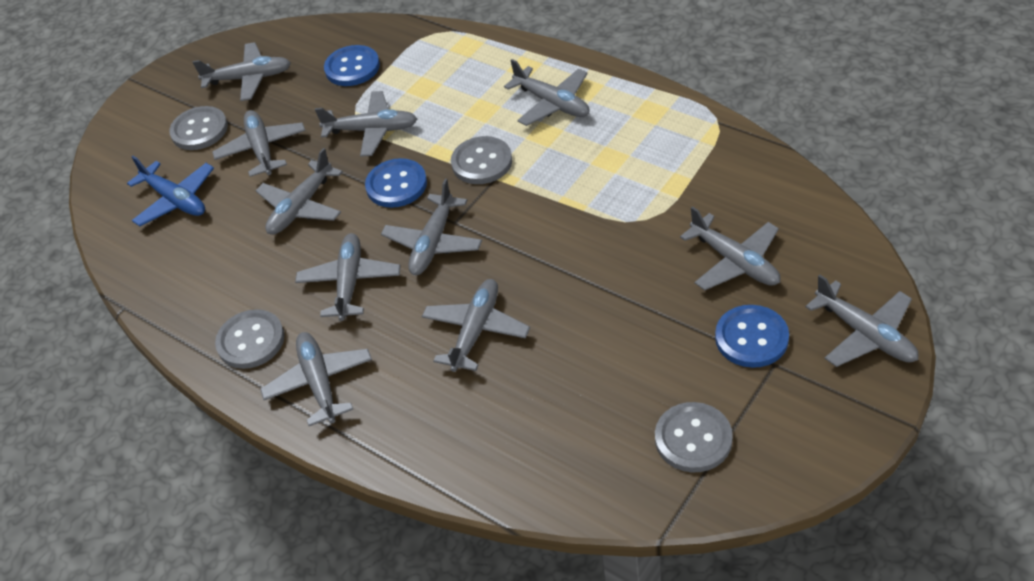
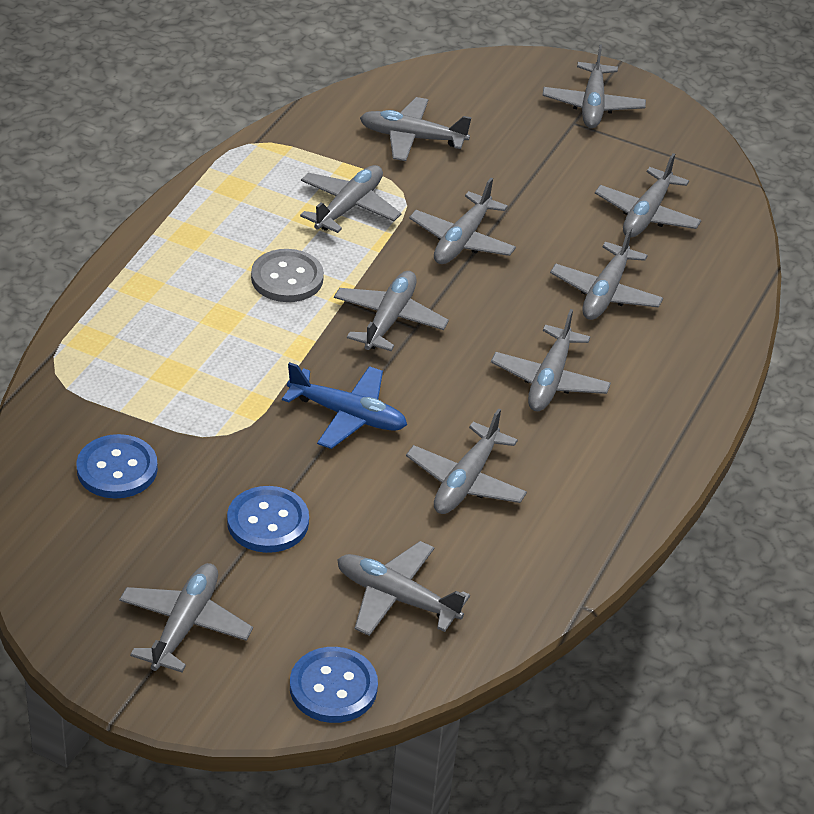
grey button: [169,106,228,150] [215,309,285,369] [451,136,512,184] [655,402,733,472] = 4 -> [251,249,324,302] = 1

